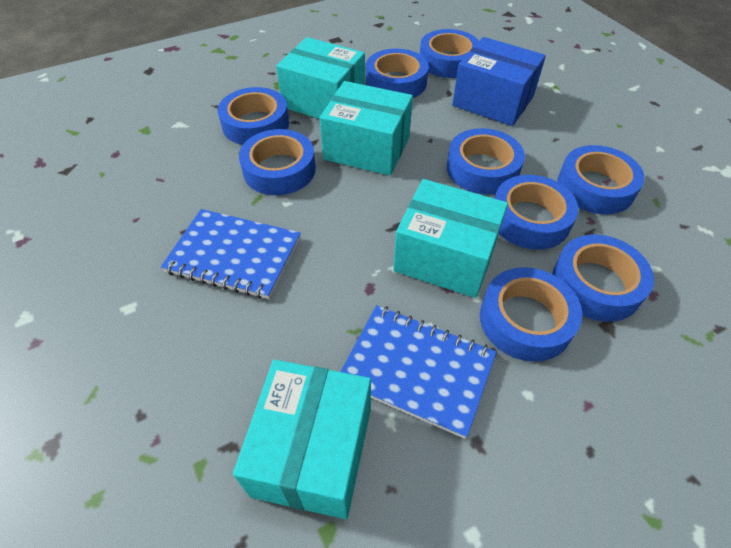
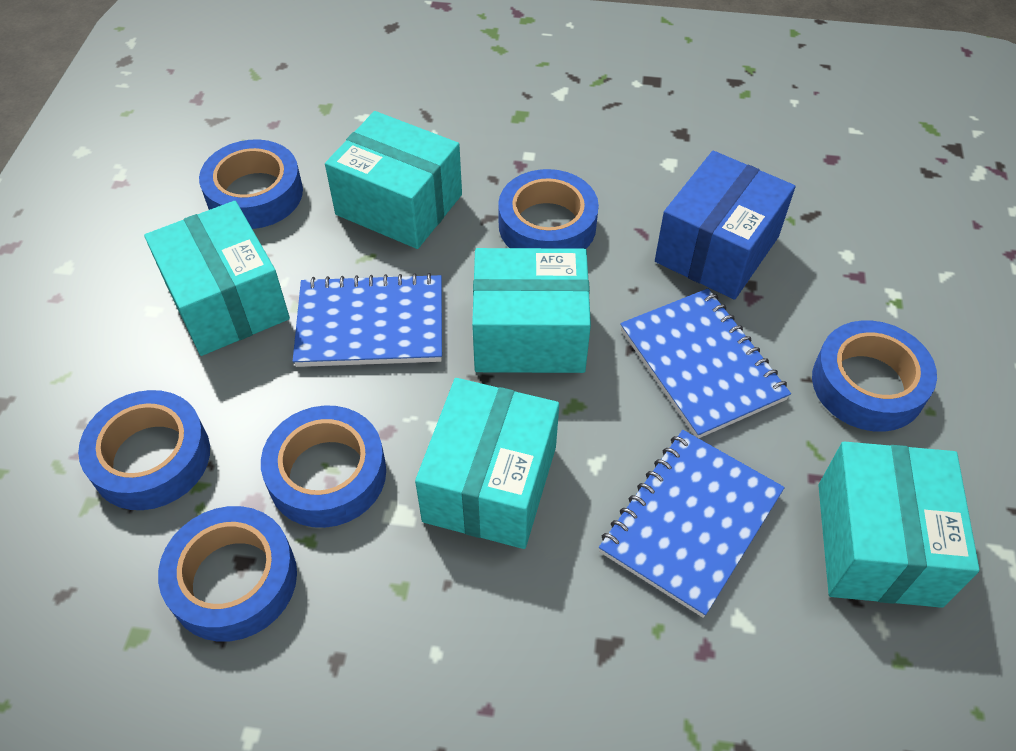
blue notebook: [161,209,301,299] [340,305,497,439] = 2 -> [293,273,442,367] [599,430,785,618] [620,288,791,438] = 3
blue tape: [218,87,289,145] [239,129,316,195] [366,49,429,98] [420,29,479,78] [447,128,525,195] [480,267,582,362] [494,175,578,250] [552,235,654,322] [557,145,645,214] = 9 -> [78,390,210,510] [158,506,297,642] [199,139,303,229] [261,405,386,528] [498,169,599,249] [812,320,937,432] = 6
turquoise box: [233,359,371,519] [276,37,365,119] [320,81,413,176] [393,179,508,298] = 4 -> [144,201,290,356] [325,111,462,249] [415,378,559,549] [472,248,591,373] [818,442,980,608] = 5

